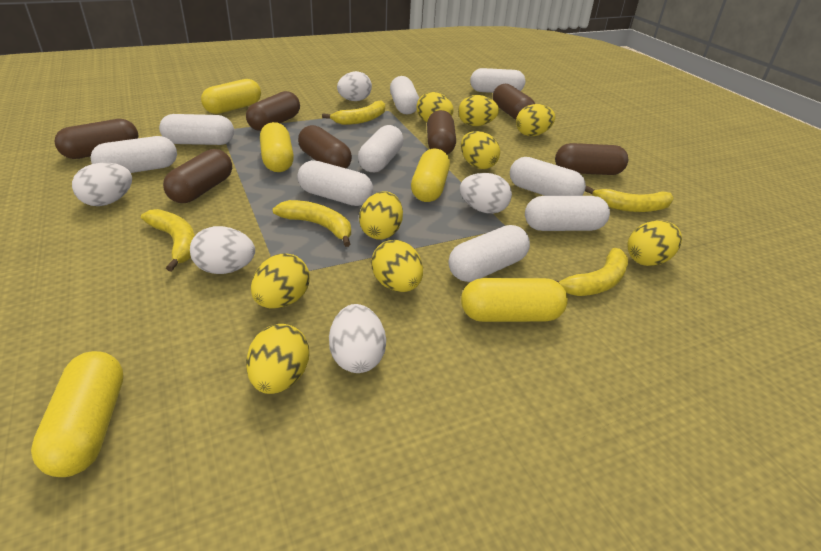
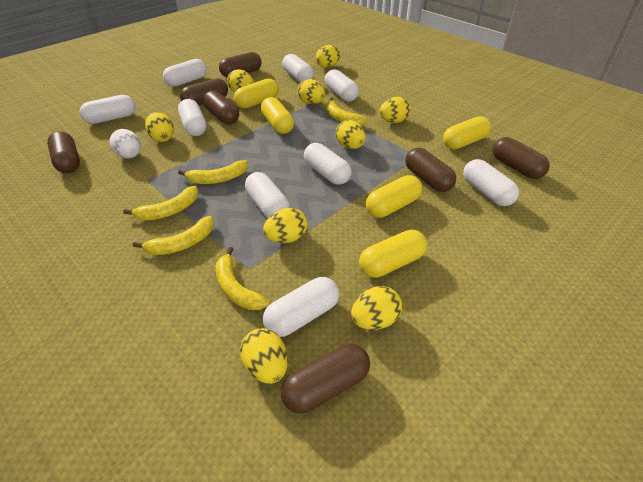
white egg: [72,163,132,206] [190,226,255,274] [329,304,386,373] [337,71,372,101] [460,173,512,214] = 5 -> [109,129,141,158] = 1

